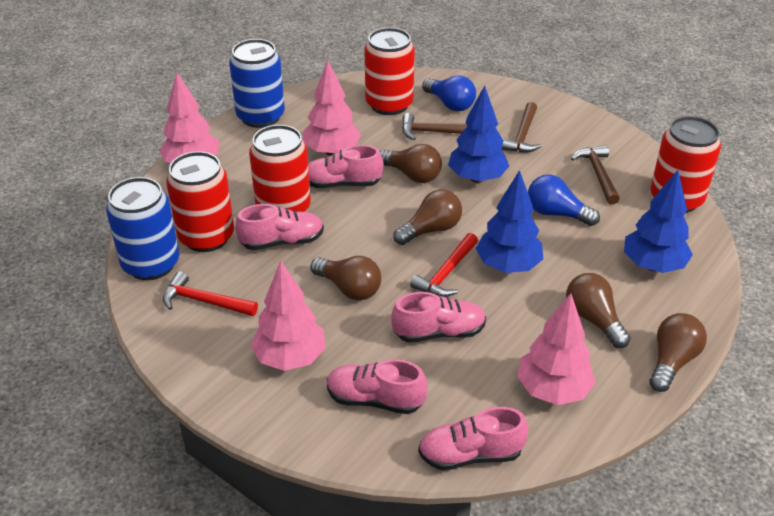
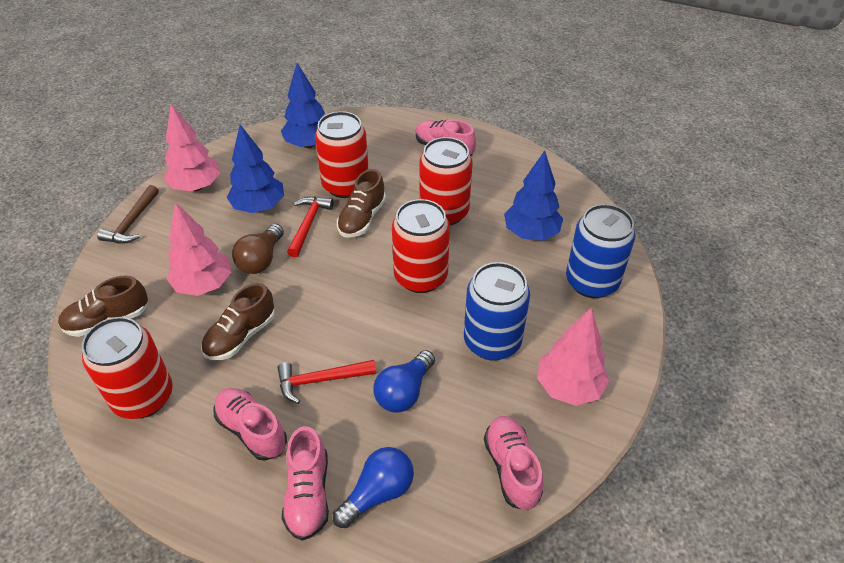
brown hammer: [402,113,467,140] [502,102,541,153] [571,145,620,204] = 3 -> [97,185,159,244] = 1
brown light bulb: [310,256,381,301] [380,144,442,183] [393,189,462,245] [566,273,631,348] [649,313,707,392] = 5 -> [232,224,284,274] = 1
brown shoe: none = 0 -> [58,275,148,337] [201,283,275,360] [337,169,386,238] = 3
pink shoe: [235,204,324,250] [308,145,384,188] [327,359,428,414] [391,292,486,343] [418,407,528,470] = 5 -> [214,388,287,461] [282,426,329,541] [416,119,476,156] [484,416,543,510] = 4
pink tree: [159,73,219,163] [251,261,326,371] [303,61,361,156] [517,293,596,405] = 4 -> [164,104,221,191] [167,202,231,296] [537,308,609,406] = 3

